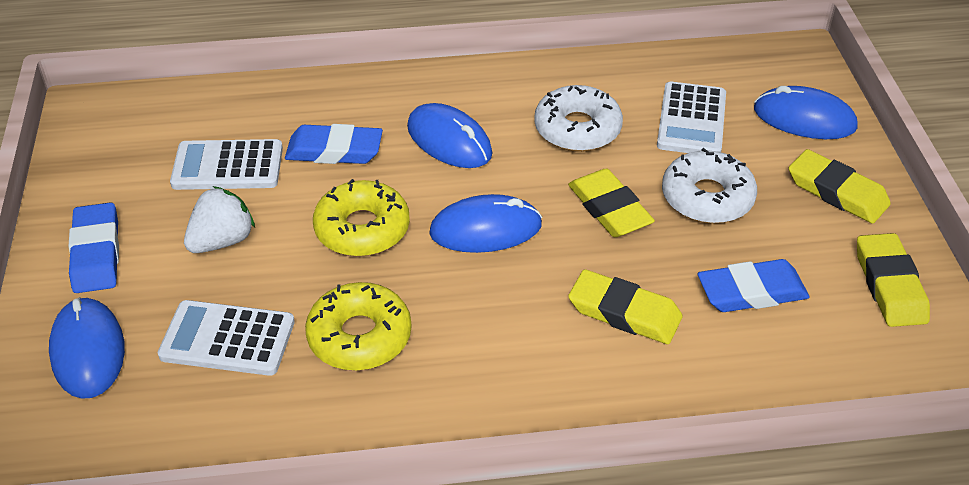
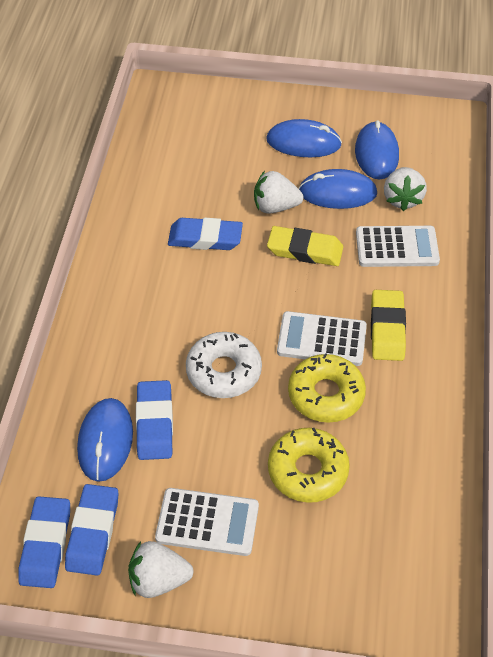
blue eraser: [68,202,119,293] [285,124,383,164] [698,259,809,312] = 3 -> [18,496,70,588] [65,484,118,576] [136,380,173,460] [168,218,243,250] = 4
white donut: [534,85,623,152] [662,148,757,223] = 2 -> [186,332,262,398] = 1
white strawberry: [184,186,255,253] = 1 -> [128,541,193,598] [254,171,303,214] [384,167,427,211] = 3
yellow eraser: [568,168,655,237] [568,269,683,344] [789,149,891,224] [857,233,930,327] = 4 -> [267,226,343,266] [371,290,406,361] = 2

